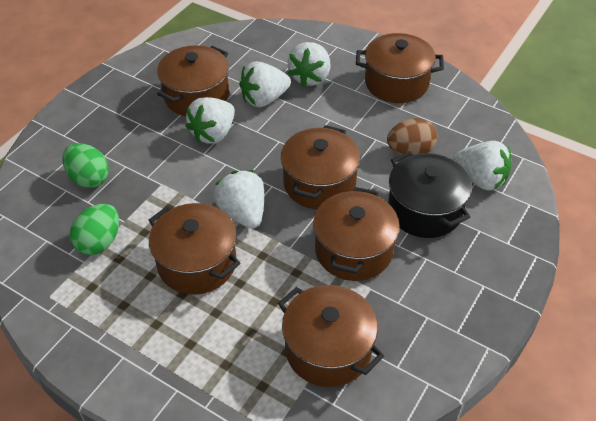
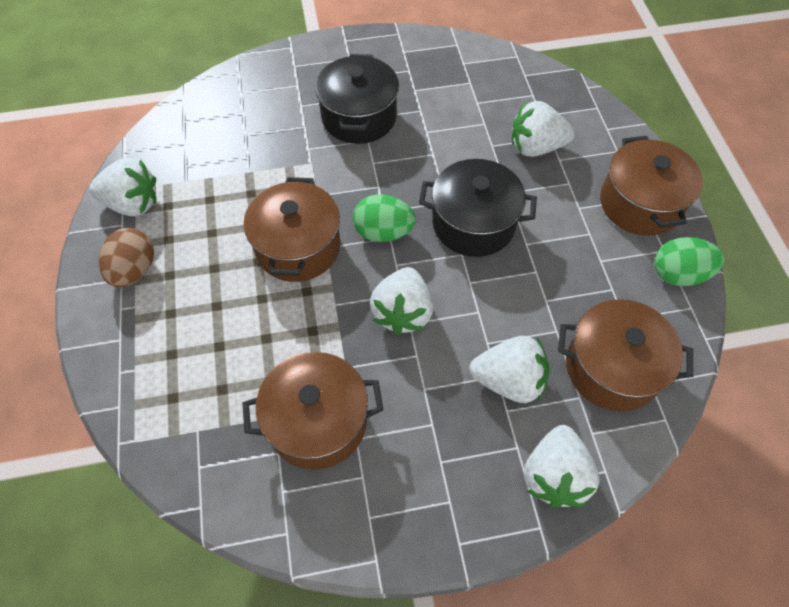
black pot: [388,151,472,238] = 1 -> [315,54,399,144] [419,159,537,257] = 2
brown pot: [149,203,240,295] [157,45,229,116] [278,285,384,387] [281,125,360,209] [313,187,400,281] [356,33,444,103] = 6 -> [243,352,384,470] [244,177,340,282] [558,299,693,412] [600,136,703,236] = 4

